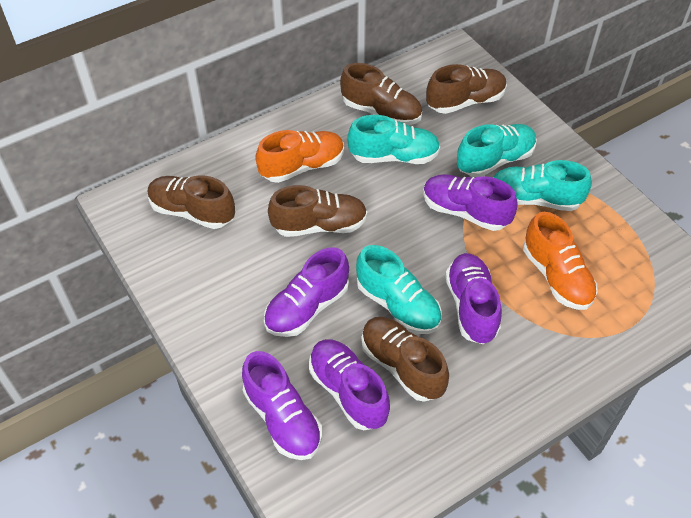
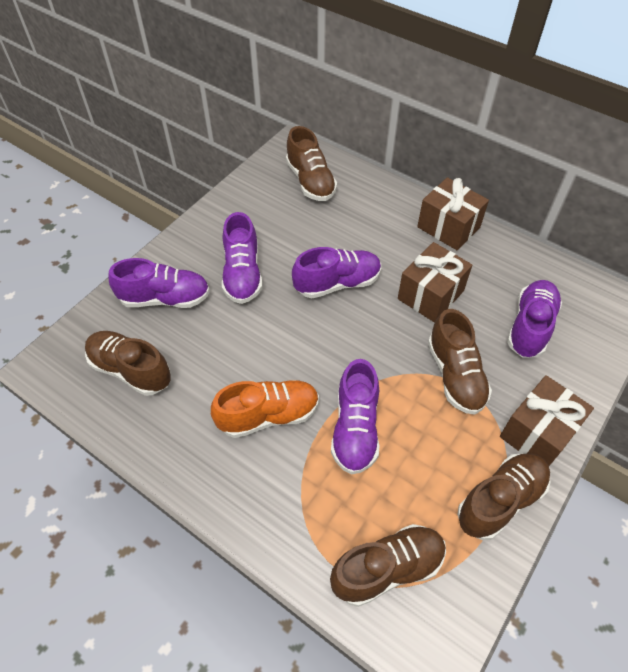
brown gift: none = 0 -> [398,242,472,323] [417,177,489,250] [500,375,594,466] = 3
orange shoe: [255,130,344,183] [523,212,597,310] = 2 -> [211,380,319,438] = 1
turquoise shoe: [347,115,441,164] [356,245,442,334] [457,124,537,177] [493,160,592,211] = 4 -> none = 0

